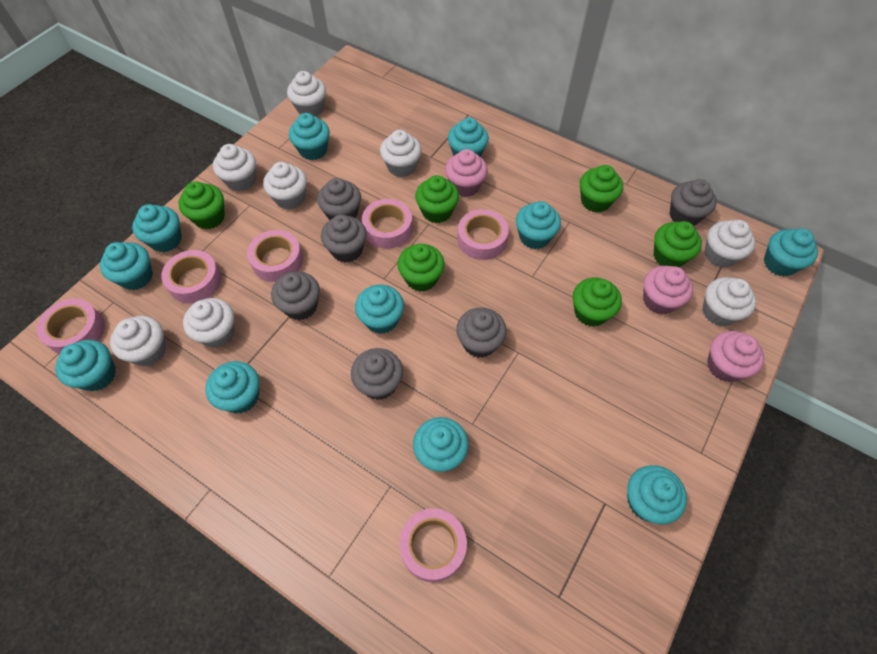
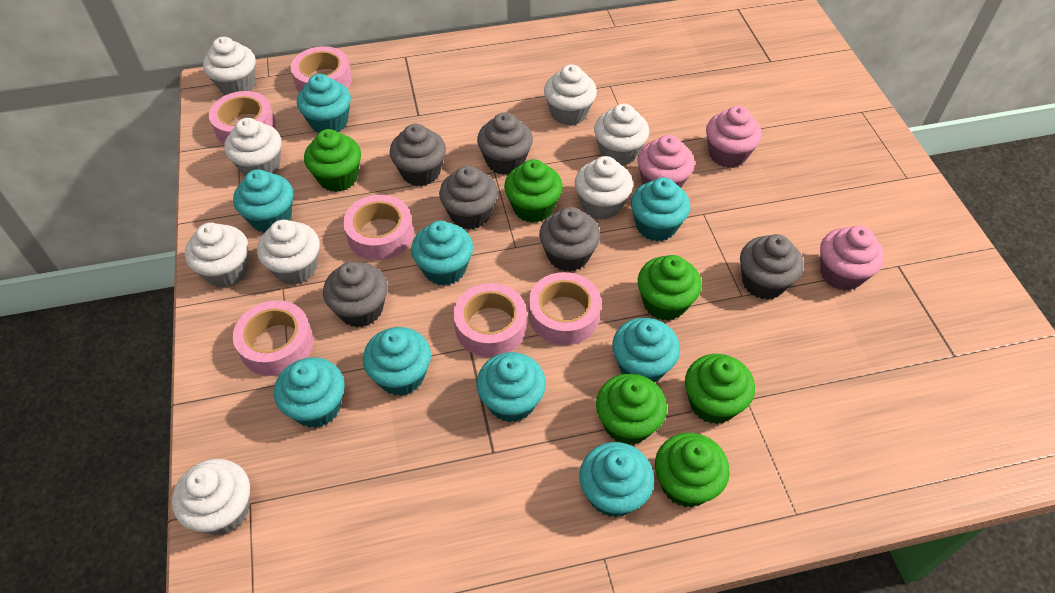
turquoise cupcake: [55,340,116,391] [100,242,153,290] [132,204,182,252] [205,361,259,414] [289,113,330,160] [355,284,404,334] [413,417,469,472] [448,117,489,157] [516,201,561,249] [627,465,687,524] [764,228,818,277] = 11 -> [233,169,293,233] [274,357,344,428] [297,74,351,133] [363,327,431,396] [411,221,473,286] [476,352,546,422] [579,442,654,517] [612,318,680,382] [631,177,690,241] = 9

